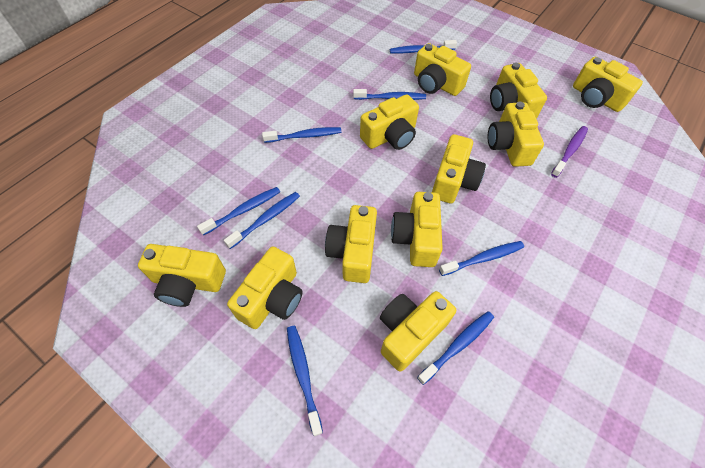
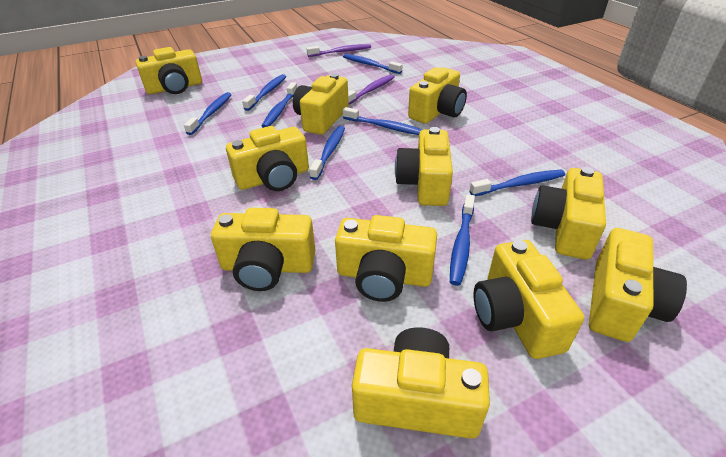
purple toothbrush: [551,126,588,178] = 1 -> [306,44,371,57] [348,74,395,104] = 2

